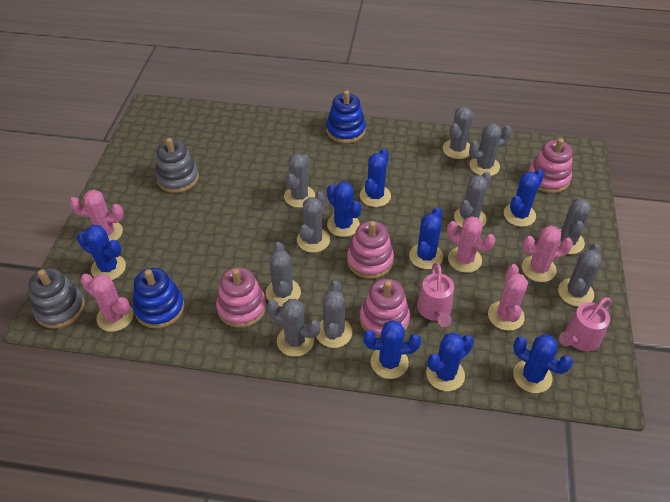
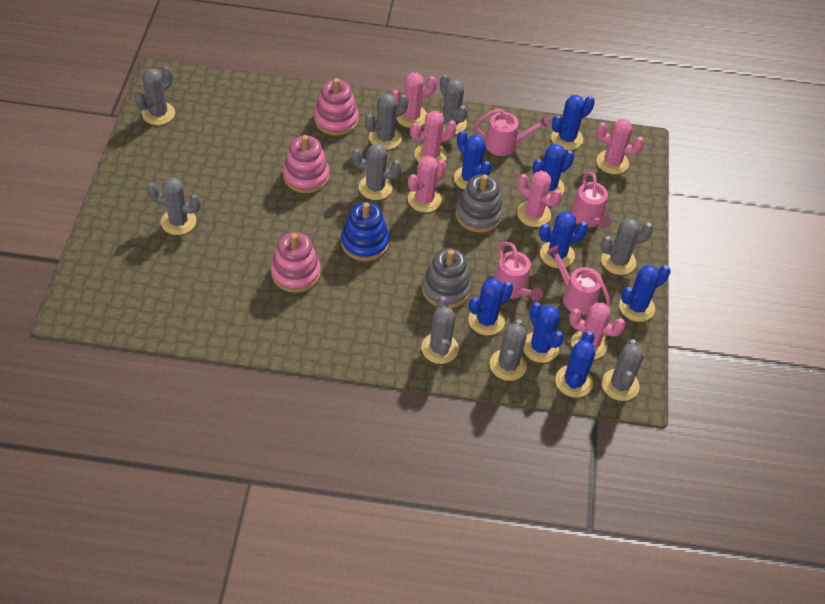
blue stacking toy: [133,268,184,328] [326,90,366,143] = 2 -> [341,202,389,261] = 1
grey cactus: [266,242,301,307] [267,299,320,357] [284,153,315,208] [297,191,330,253] [317,281,352,348] [443,106,474,159] [454,172,492,227] [469,123,512,176] [558,198,591,254] [558,244,602,307] = 10 -> [134,66,175,125] [147,177,201,235] [352,143,402,200] [365,94,408,150] [421,296,459,364] [440,74,468,134] [489,319,527,381] [600,218,653,275] [602,339,644,401] = 9
pink cactus: [70,189,124,241] [80,274,133,332] [447,216,495,273] [488,264,528,331] [522,226,573,282] = 5 -> [391,72,437,128] [408,156,446,212] [410,111,457,162] [517,171,562,227] [569,303,626,359] [596,119,644,174] = 6
pink stacking toy: [216,267,266,328] [347,221,394,279] [360,279,410,338] [528,138,573,193] = 4 -> [271,232,321,293] [283,135,330,193] [314,78,359,136] = 3
pink watering can: [417,263,454,327] [559,297,612,351] = 2 -> [474,109,550,156] [495,242,543,301] [547,245,611,315] [571,172,611,229] = 4

